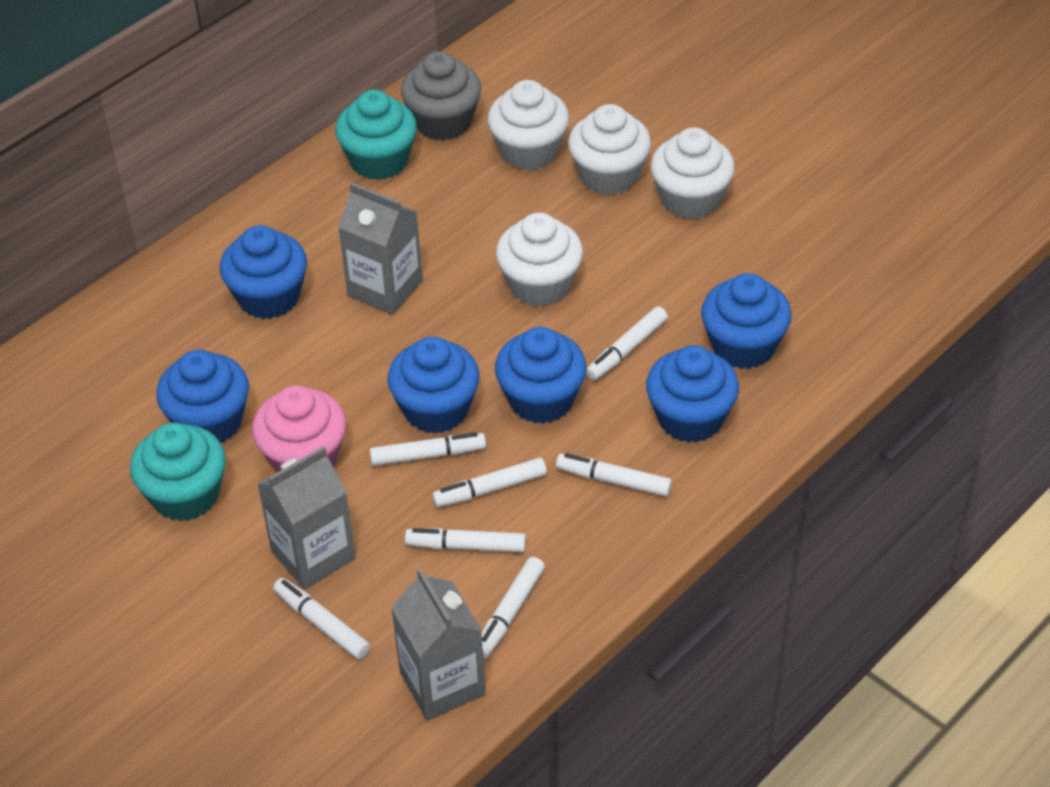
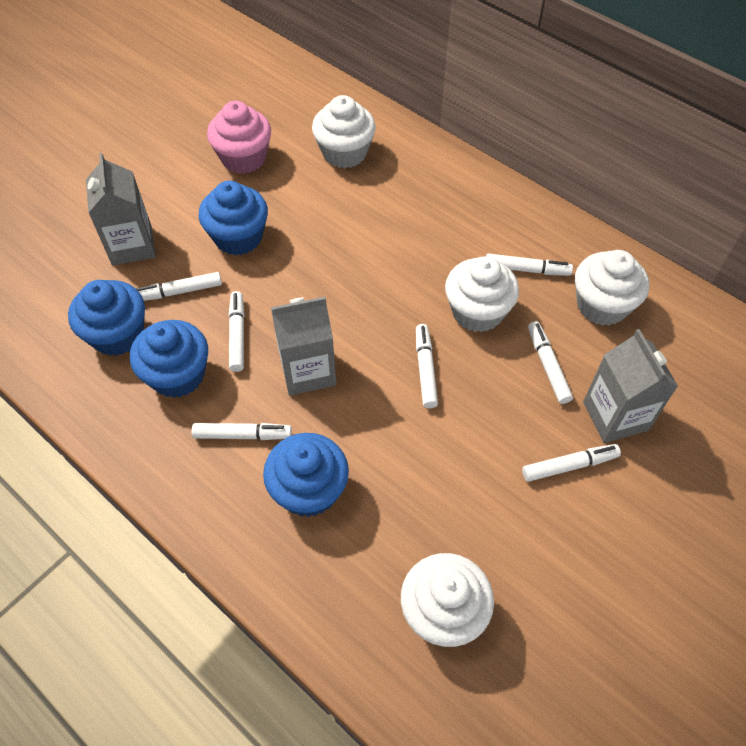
blue cupcake: [156,350,249,443] [220,225,307,319] [387,337,480,434] [495,327,587,424] [646,345,739,443] [701,273,792,369] = 6 -> [68,280,145,356] [130,320,208,398] [199,181,268,255] [263,433,349,517] = 4
grey cupcake: [401,51,481,141] = 1 -> none = 0
turquoise cupcake: [130,423,226,521] [335,90,417,180] = 2 -> none = 0

